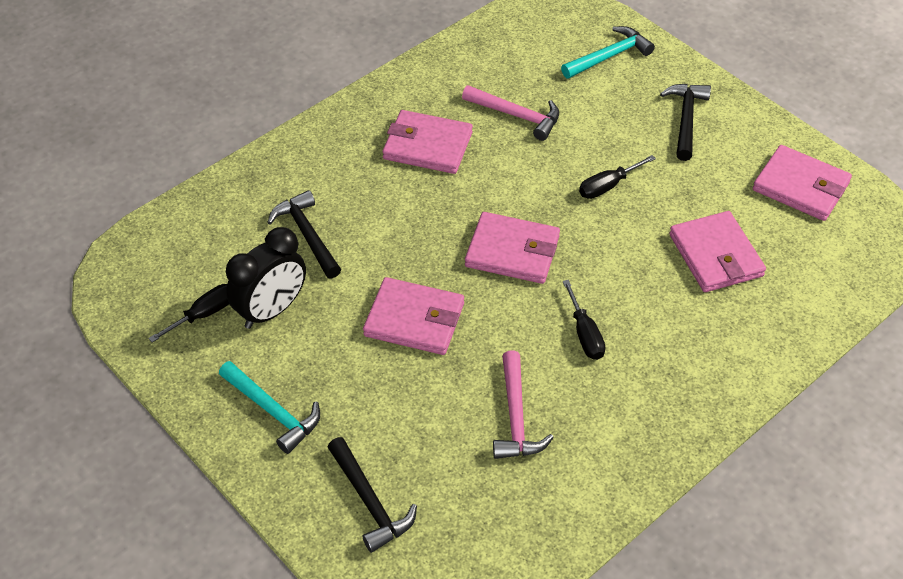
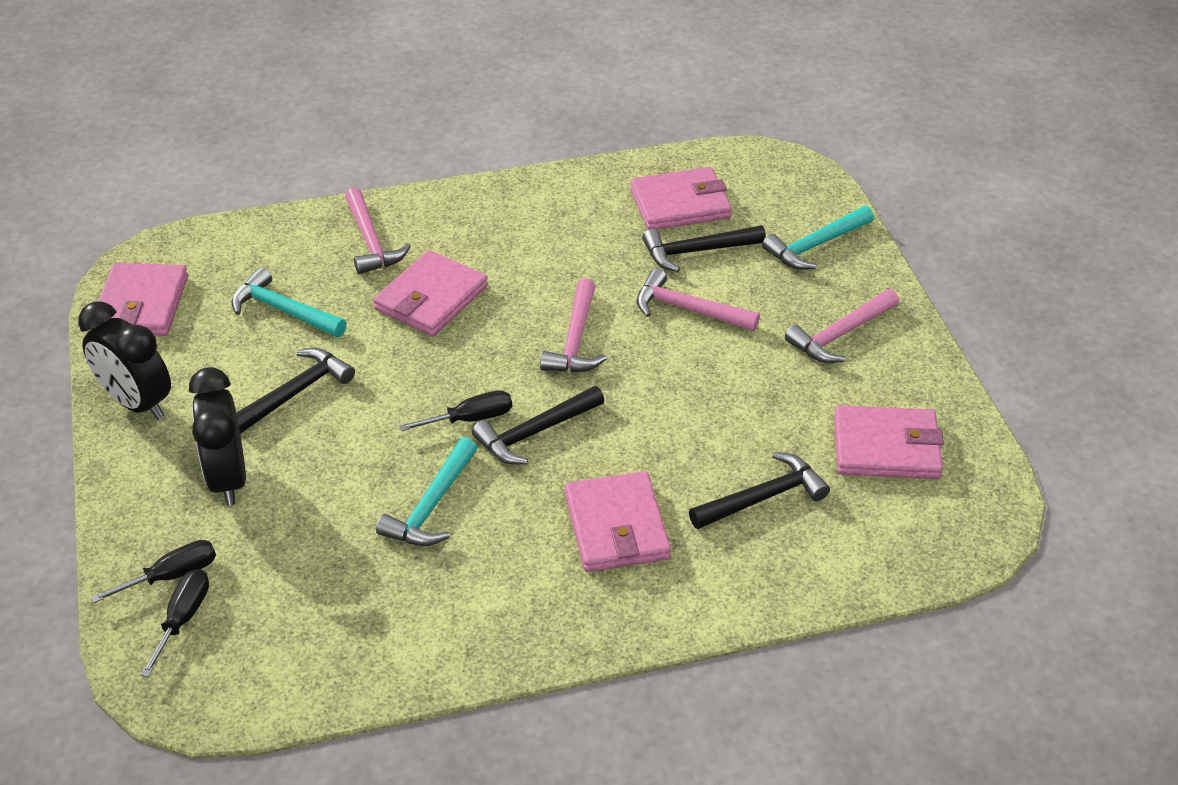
black clock: [226,227,306,329] = 1 -> [78,301,171,420] [189,367,246,506] = 2
black hammer: [267,190,341,279] [327,437,417,553] [660,84,711,161] = 3 -> [236,348,355,434] [472,386,604,465] [642,225,766,272] [689,452,830,529] = 4
pink hammer: [462,85,559,141] [493,351,554,459] = 2 -> [345,188,411,275] [540,278,607,373] [637,268,760,331] [785,289,899,363] = 4
turquoise hammer: [219,361,320,454] [561,26,655,78] = 2 -> [232,267,346,337] [376,437,477,546] [762,206,874,270] = 3

